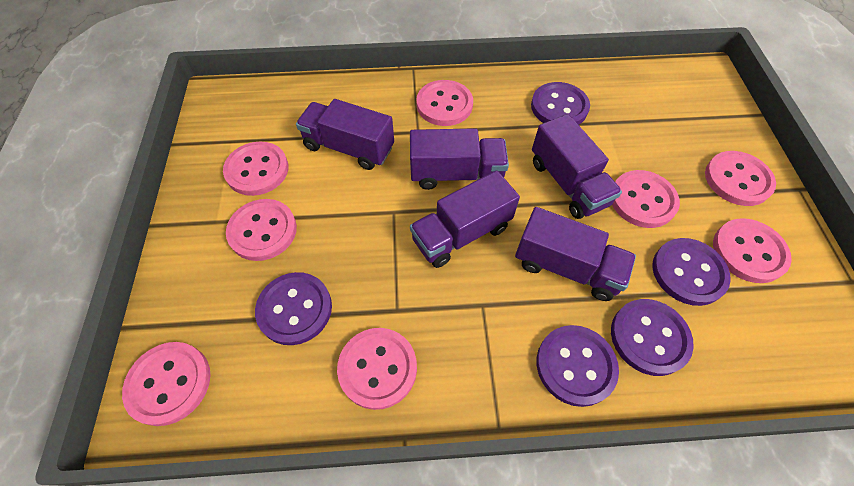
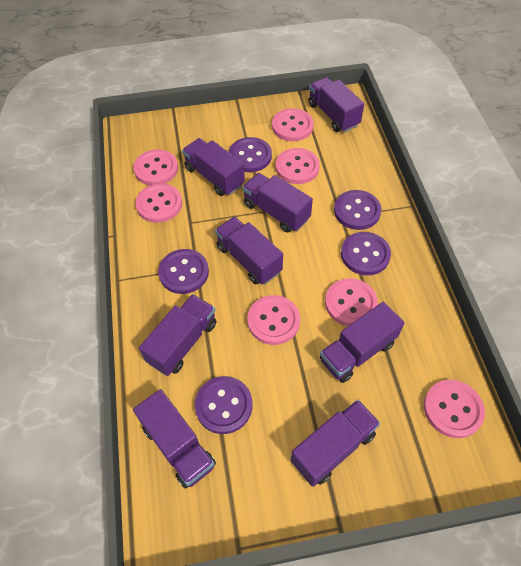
pink button: [122,342,210,426] [223,141,288,196] [226,199,297,261] [337,328,417,410] [416,80,473,126] [612,170,680,228] [705,151,776,206] [713,218,792,283] = 8 -> [133,149,178,185] [135,184,182,223] [247,295,300,345] [272,108,314,141] [276,148,320,184] [325,278,378,326] [424,380,485,438] = 7
purple truck: [296,99,394,170] [410,128,509,190] [410,170,520,268] [515,207,636,301] [532,114,622,219] = 5 -> [133,389,216,489] [139,294,217,376] [182,138,245,196] [215,217,283,284] [242,173,313,233] [291,400,380,487] [308,77,364,132] [320,302,404,383] = 8

